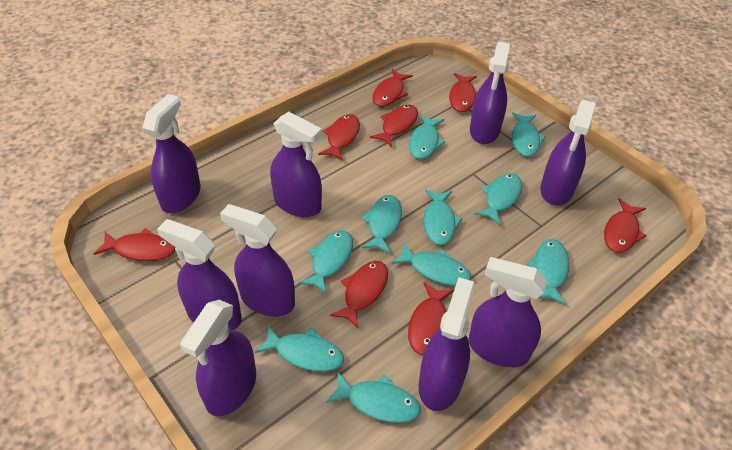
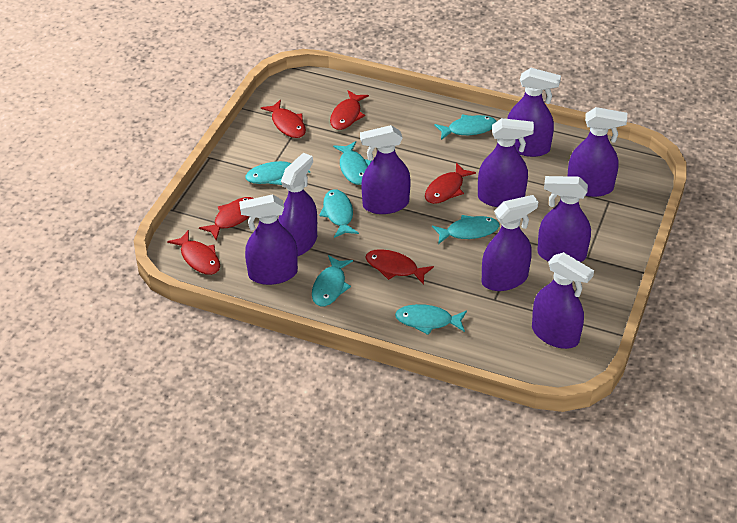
red fish: [94,228,175,261] [318,114,360,161] [330,261,388,328] [370,105,418,147] [372,69,413,107] [408,283,454,355] [449,73,477,112] [604,198,647,253] = 8 -> [167,230,220,275] [199,197,254,241] [261,100,306,138] [330,90,369,130] [365,249,434,285] [425,162,476,204] = 6
turquoise fish: [255,325,344,372] [299,230,353,294] [326,371,421,423] [361,195,402,254] [391,242,471,286] [409,115,445,159] [424,189,462,245] [474,173,522,225] [512,112,546,157] [527,239,569,305] = 10 -> [245,161,310,185] [312,255,353,306] [319,189,359,238] [333,141,372,185] [395,304,467,335] [432,215,499,244] [434,115,497,140] = 7

